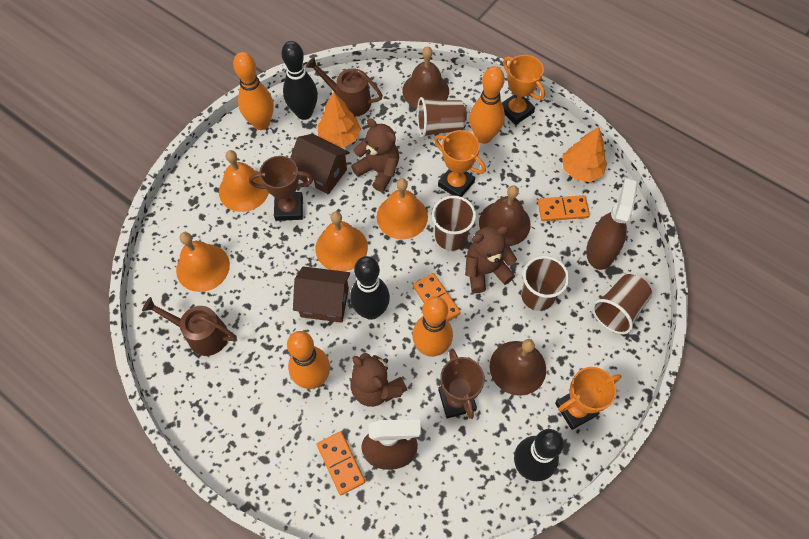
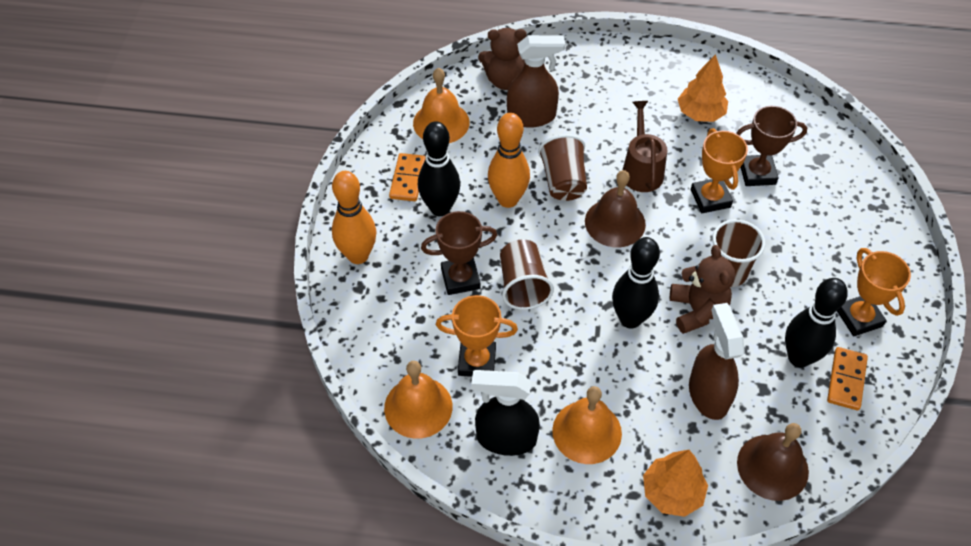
black spray bottle: none = 0 -> [471,370,540,456] = 1
brown bell: [402,46,449,108] [479,185,531,246] [490,339,546,396] = 3 -> [585,170,646,247] [737,423,809,501] = 2
brown cup: [417,97,467,137] [432,195,476,251] [521,256,569,311] [592,274,652,334] = 4 -> [500,240,554,310] [538,134,587,201] [712,219,765,287] = 3
brown house: [290,134,350,194] [293,266,350,323] = 2 -> none = 0
brown teddy bear: [351,118,399,192] [351,353,407,407] [465,226,517,293] = 3 -> [478,28,527,90] [670,245,735,334] = 2
brown watering can: [142,297,237,356] [306,57,383,117] = 2 -> [623,101,667,192] = 1
orange bell: [176,232,230,292] [219,150,269,212] [315,211,368,271] [377,178,428,239] = 4 -> [384,361,452,439] [413,68,470,143] [552,386,622,464] = 3
orange bowling pin: [233,52,274,130] [287,331,330,389] [412,296,453,357] [470,66,505,144] = 4 -> [332,171,376,264] [488,113,530,208] = 2
orange domino: [317,431,365,495] [413,273,461,321] [538,195,590,221] = 3 -> [389,153,425,201] [827,347,868,410] = 2

